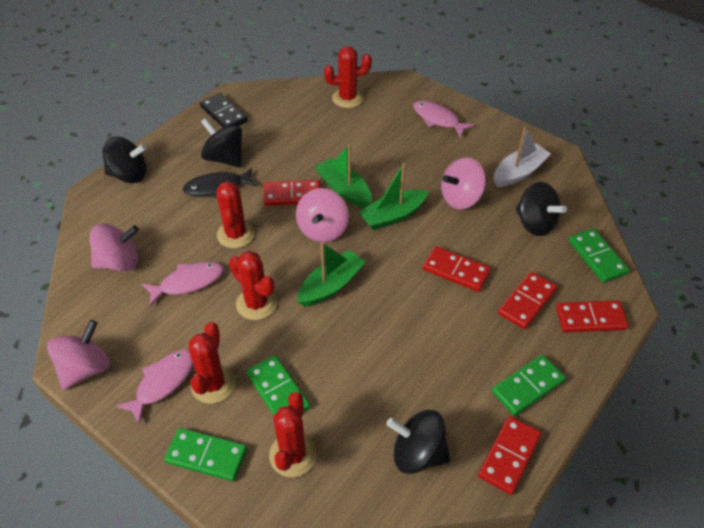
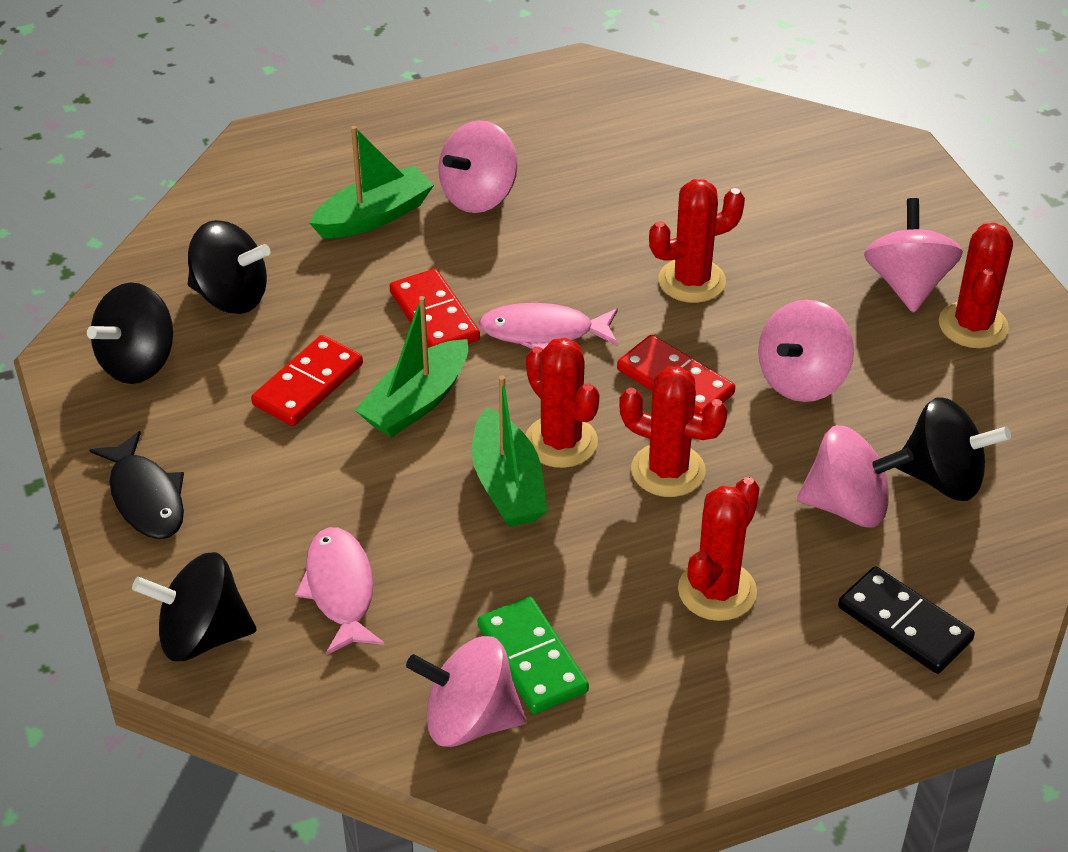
green domino: [164,428,247,481] [246,355,310,415] [492,355,566,416] [569,229,629,283] = 4 -> [478,596,589,714] = 1
pink fish: [115,349,193,424] [142,262,224,306] [413,100,475,138] = 3 -> [295,527,384,655] [478,303,618,349] = 2
pink spinning top: [47,320,110,390] [89,224,139,271] [296,188,349,242] [441,157,486,209] = 4 -> [406,636,526,747] [438,120,518,213] [758,300,854,402] [797,425,914,527] [864,198,963,313] = 5
red domino: [264,180,320,206] [423,246,491,292] [478,416,541,495] [498,271,557,329] [556,300,629,332] = 5 -> [251,335,363,426] [389,269,480,348] [617,335,735,417] = 3
white boat: [494,126,551,187] = 1 -> none = 0

